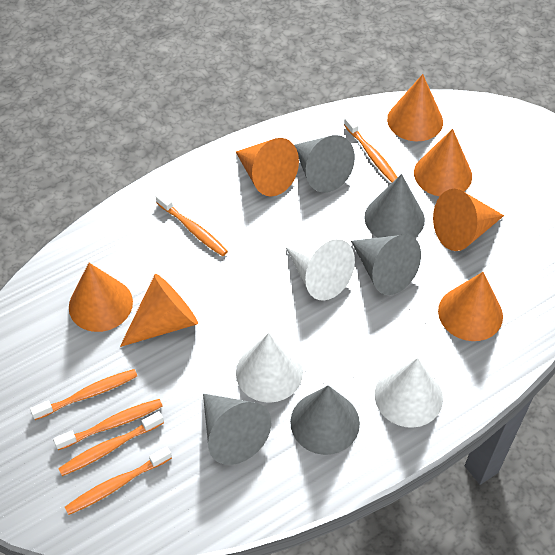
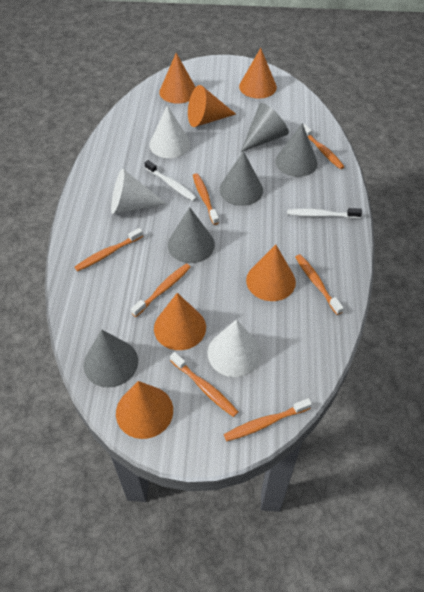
orange cone: [69,263,133,332] [120,274,198,347] [236,138,299,197] [387,74,443,141] [414,129,472,196] [433,189,504,251] [438,272,503,341] = 7 -> [116,381,173,439] [154,293,206,350] [159,53,196,104] [188,85,236,127] [239,48,277,99] [246,244,296,301] = 6
orange toothbrush: [30,369,137,420] [53,399,162,450] [58,411,164,476] [65,447,172,515] [156,193,228,256] [344,116,398,183] = 6 -> [75,228,143,272] [131,263,191,317] [170,352,238,417] [193,173,219,225] [224,398,312,441] [295,254,344,315] [303,124,345,169] = 7
white toothbrush: none = 0 -> [144,160,197,201] [287,208,362,218] = 2

